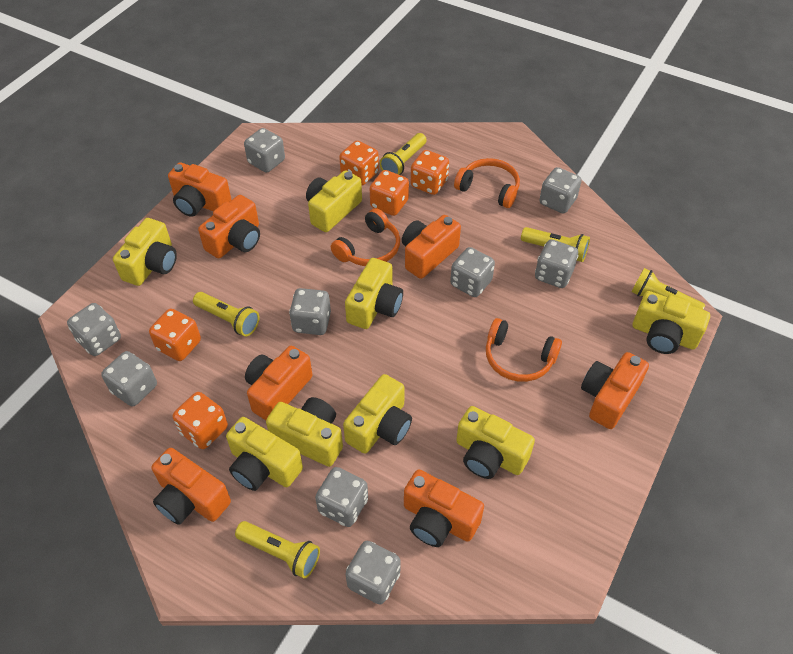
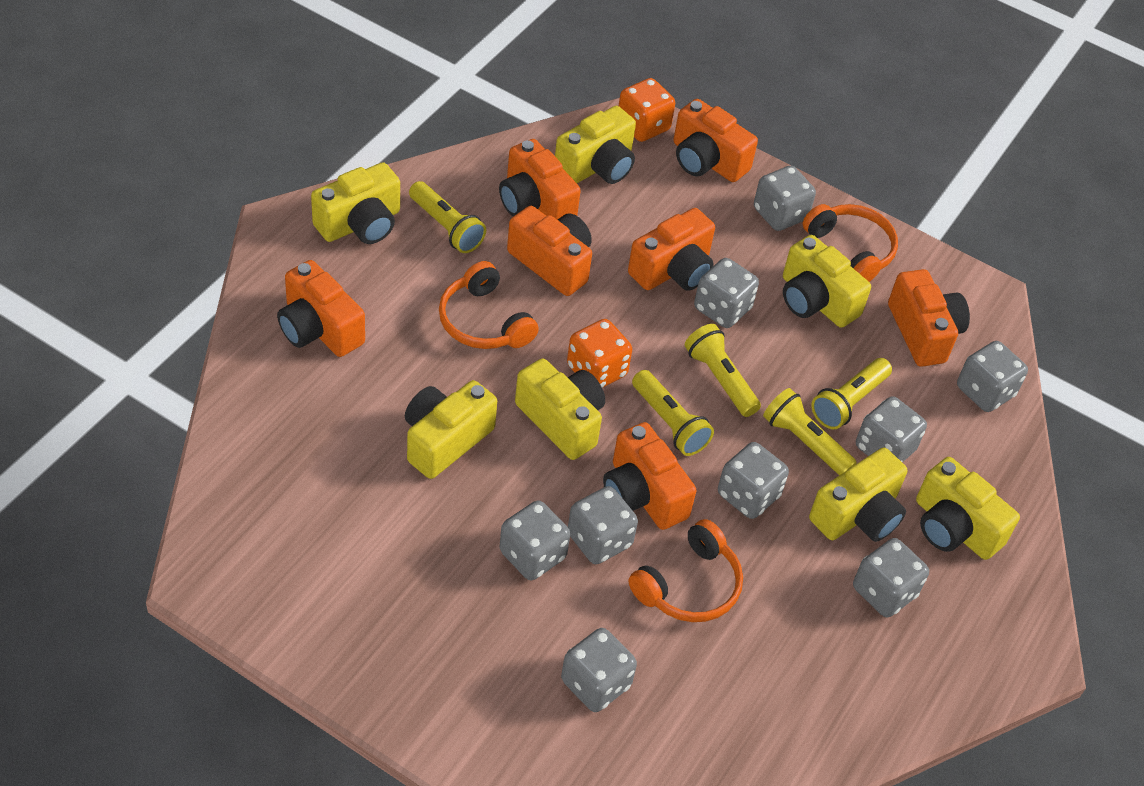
orange dice: [149,309,201,361] [173,392,228,449] [339,141,379,185] [370,170,409,216] [411,150,449,195] = 5 -> [567,319,632,388] [619,78,675,142] = 2
yellow camera: [113,218,177,286] [226,417,303,491] [266,397,343,467] [306,170,362,232] [343,374,412,454] [345,258,403,329] [456,406,535,479] [633,291,710,354] = 8 -> [311,162,400,244] [405,380,497,479] [515,358,605,460] [555,106,636,184] [783,235,871,328] [809,447,907,542] [916,457,1020,560] = 7

